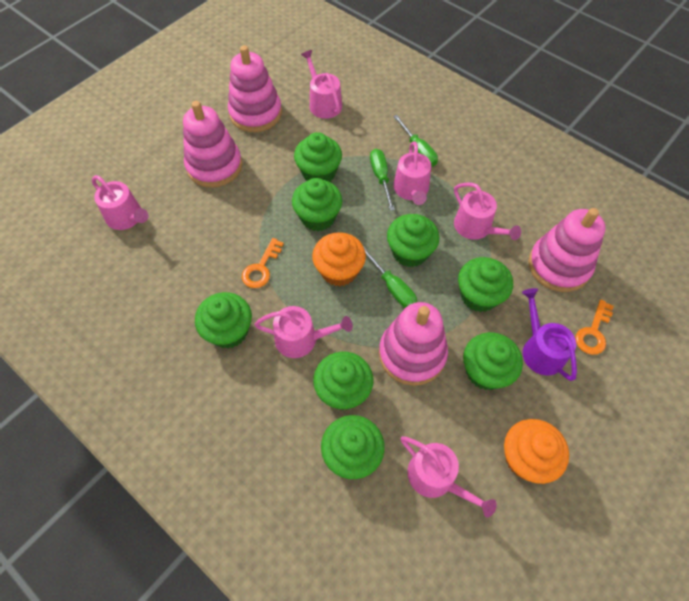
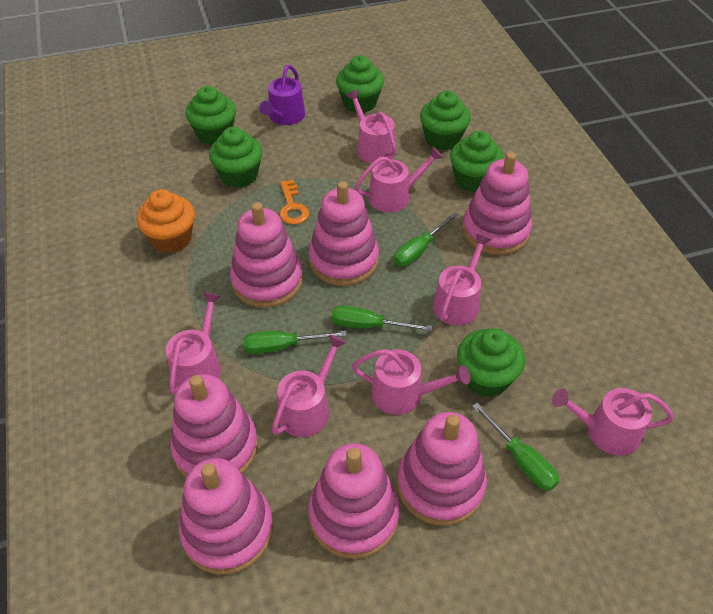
green cupcake: [195,292,252,349] [292,178,342,231] [294,132,342,182] [313,352,373,410] [321,415,385,479] [387,214,439,267] [458,257,513,312] [463,332,523,390] = 8 -> [185,86,236,145] [209,127,263,188] [336,55,384,113] [420,91,471,150] [450,131,504,192] [457,328,525,397] = 6
green screwdriver: [363,246,417,308] [370,149,395,211] [393,115,438,167] = 3 -> [244,330,347,354] [332,305,432,331] [394,212,458,267] [472,403,559,491] = 4
orange cupcake: [312,232,366,287] [504,419,569,484] = 2 -> [136,189,195,253] = 1
orange key: [242,238,284,288] [575,300,614,355] = 2 -> [280,180,309,225] = 1
pink stacking toy: [183,101,242,188] [228,45,282,132] [379,302,448,386] [528,208,606,292] = 4 -> [170,374,258,477] [179,458,273,575] [230,202,303,308] [308,443,400,559] [309,181,379,286] [397,412,487,526] [463,152,532,255] = 7
pink watering can: [92,175,149,230] [254,306,353,358] [301,50,342,119] [393,141,431,205] [401,436,497,517] [454,183,521,240] = 6 -> [166,292,221,394] [272,335,347,437] [346,90,397,164] [352,349,470,415] [355,147,443,212] [433,234,491,326] [552,388,674,456] = 7

